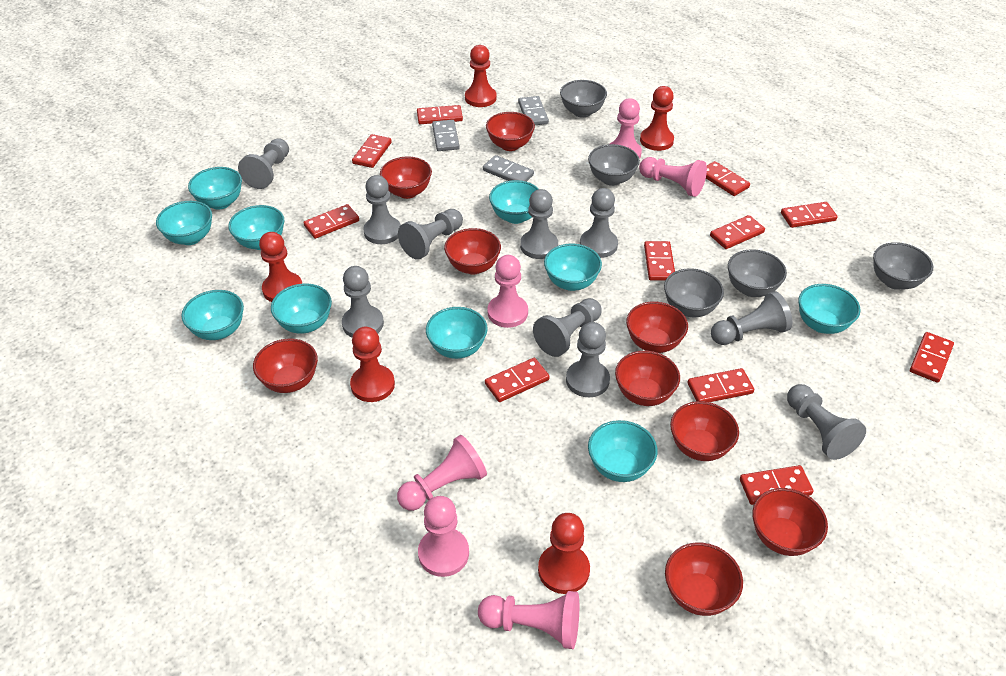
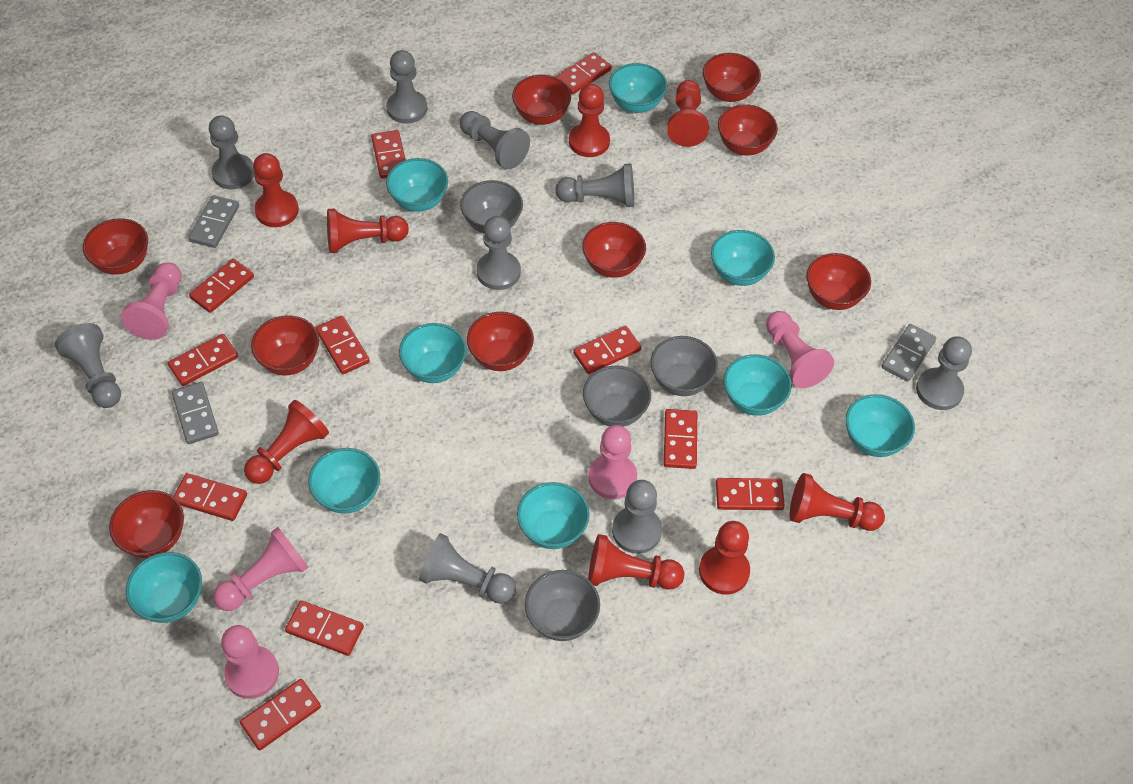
grey bowl: [560,80,607,118] [588,144,640,186] [664,268,724,317] [728,249,787,297] [873,242,933,290] = 5 -> [460,180,523,233] [525,570,600,641] [583,365,651,427] [650,336,718,396] = 4
grey pawn: [238,138,289,189] [342,266,384,337] [363,175,401,244] [398,209,463,260] [520,189,558,259] [533,298,601,357] [566,322,610,397] [580,188,618,258] [711,291,792,345] [787,384,866,460] = 10 -> [55,323,121,408] [209,115,255,189] [386,50,427,124] [419,533,516,604] [460,111,530,169] [476,216,521,290] [555,163,634,207] [612,480,662,554] [916,337,972,410] = 9
pink pawn: [397,435,487,511] [418,496,469,577] [478,591,579,649] [487,255,528,328] [610,98,642,159] [639,157,707,197] = 6 -> [121,262,182,340] [213,527,309,611] [221,625,279,699] [589,425,637,499] [766,311,834,388] = 5
red pawn: [259,232,302,302] [350,327,395,402] [465,45,496,107] [538,513,590,594] [640,86,674,151] = 5 -> [244,400,329,484] [253,153,299,227] [327,209,409,253] [569,84,610,157] [588,534,684,590] [667,80,709,147] [699,521,750,595] [790,473,885,531] = 8
turquoise bowl: [156,201,212,245] [181,290,244,340] [188,167,242,210] [228,205,284,250] [271,283,332,334] [426,307,488,359] [489,180,539,224] [544,244,602,291] [588,420,658,482] [798,284,861,334] = 10 -> [126,552,202,623] [308,448,380,514] [386,158,448,212] [399,323,467,383] [517,482,590,549] [609,63,667,113] [711,230,775,286] [724,354,792,416] [845,394,915,457] = 9

